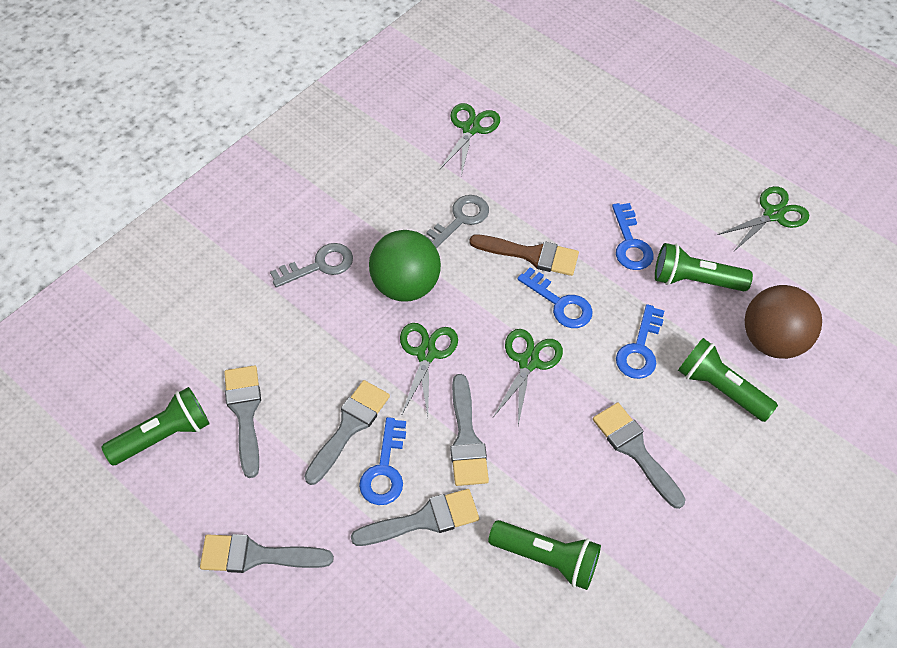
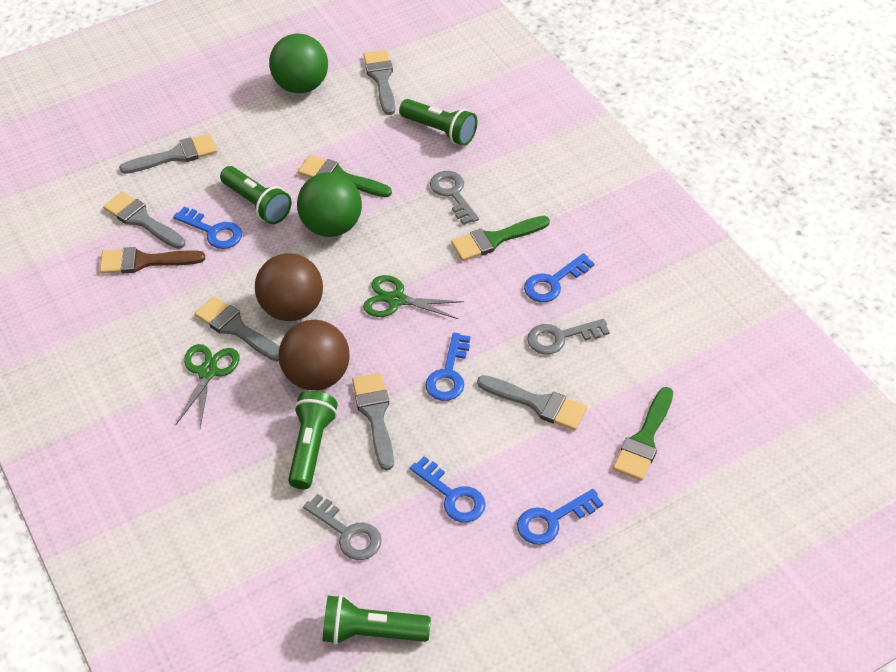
blue key: [359,417,406,505] [517,267,593,328] [612,203,654,270] [616,304,664,379] = 4 -> [173,206,242,249] [410,456,486,523] [425,333,471,401] [517,489,603,545] [524,253,595,302] = 5
brown ball: [745,285,822,359] = 1 -> [255,253,323,321] [278,320,350,391] = 2
green ball: [369,230,441,302] = 1 -> [269,34,328,93] [297,172,362,237] = 2
green brush: none = 0 -> [298,155,392,197] [451,216,550,261] [613,387,673,481] = 3
green scissors: [400,323,458,416] [440,103,500,176] [493,329,563,425] [718,186,809,251] = 4 -> [176,344,240,428] [363,275,464,319] = 2
grey key: [270,243,353,288] [424,195,489,248] = 2 -> [303,494,382,560] [430,171,479,225] [527,319,610,354] = 3

